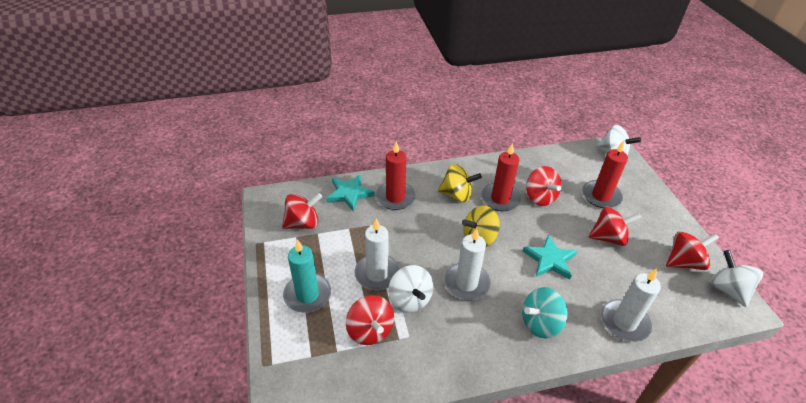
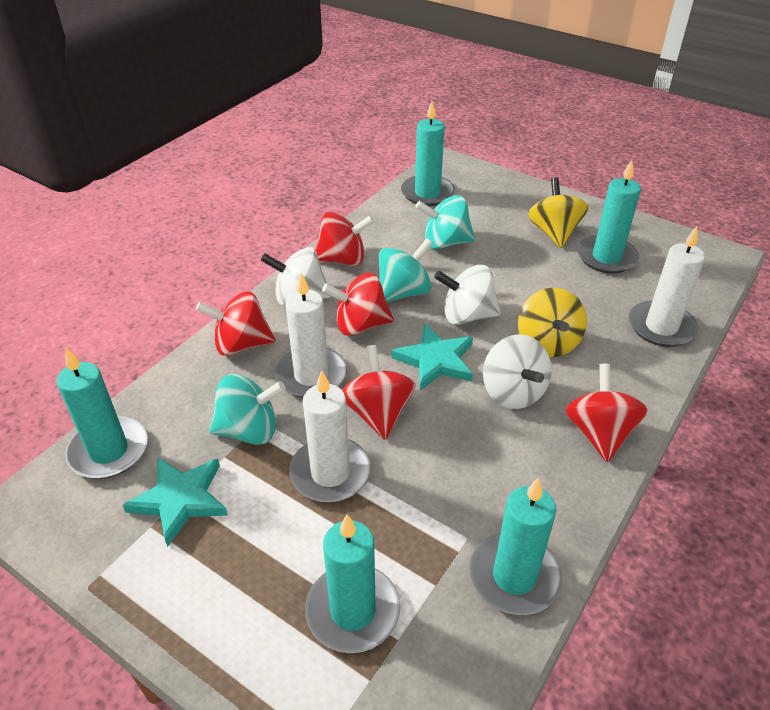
red candle: [376,141,415,210] [481,143,521,211] [582,141,628,208] = 3 -> none = 0
turquoise candle: [283,239,331,313] = 1 -> [57,348,148,479] [305,514,400,653] [401,101,455,206] [470,477,562,615] [577,160,641,273] = 5
turquoise spinning top: [522,287,567,338] = 1 -> [209,374,286,445] [379,238,433,302] [415,195,475,249] = 3

